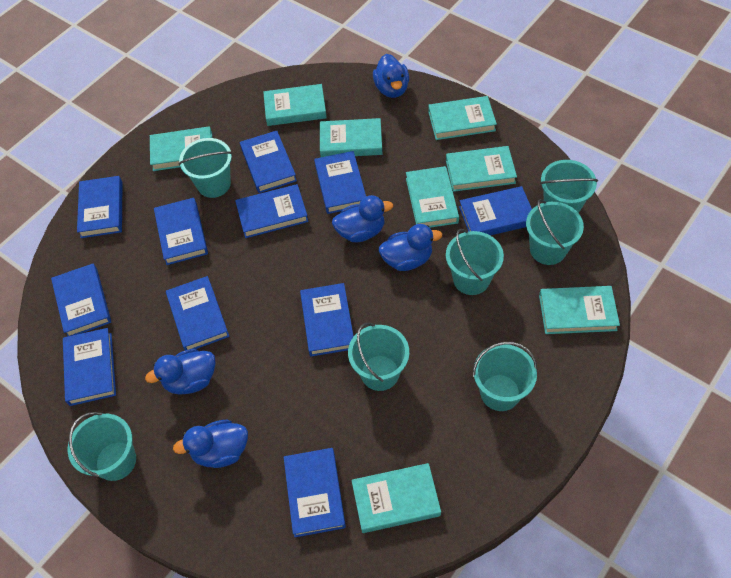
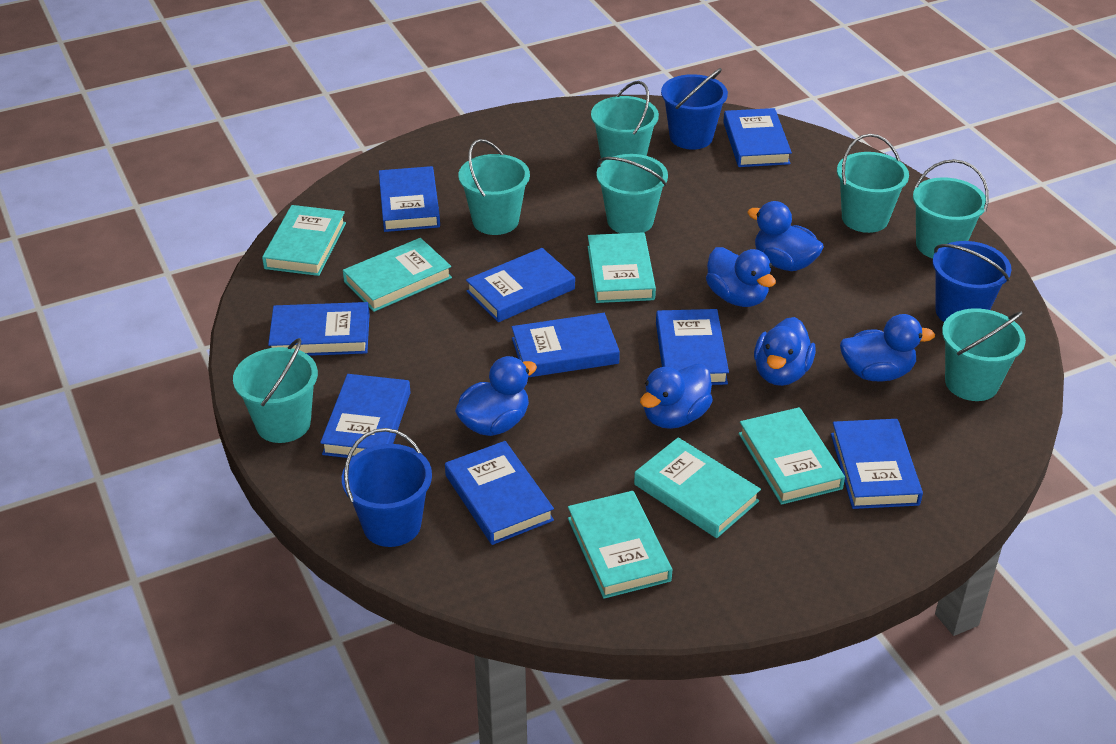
blue book: [51,264,111,337] [63,328,116,406] [77,176,122,238] [154,198,208,265] [166,276,229,350] [235,184,309,238] [240,131,297,193] [284,448,346,537] [300,283,354,357] [314,151,366,214] [459,186,532,235] = 11 -> [268,302,370,356] [320,374,411,458] [379,166,440,232] [445,441,554,545] [466,248,575,322] [512,313,620,377] [656,309,729,385] [723,108,792,167] [831,419,923,509] = 9
blue bucket: none = 0 -> [342,428,432,547] [661,68,728,150] [932,241,1012,322] = 3
blue duck: [145,349,216,395] [173,420,248,468] [332,195,393,242] [373,54,409,98] [379,224,442,271] = 5 -> [455,356,537,436] [640,364,713,429] [706,247,776,307] [747,201,824,271] [754,317,816,386] [840,314,935,382] = 6
turquoise book: [150,126,212,171] [263,84,327,126] [320,118,382,157] [351,463,441,533] [406,166,459,228] [428,96,497,140] [446,146,517,192] [539,286,620,334] = 8 -> [262,205,346,276] [343,238,452,312] [568,491,672,599] [588,232,656,303] [634,437,761,538] [739,407,845,505] = 6

